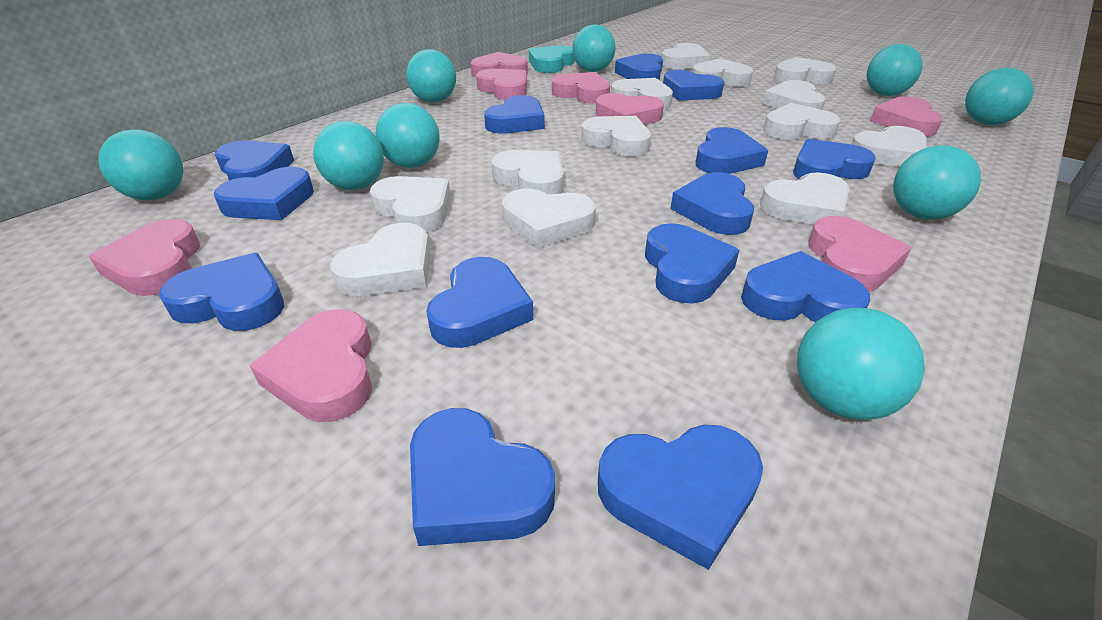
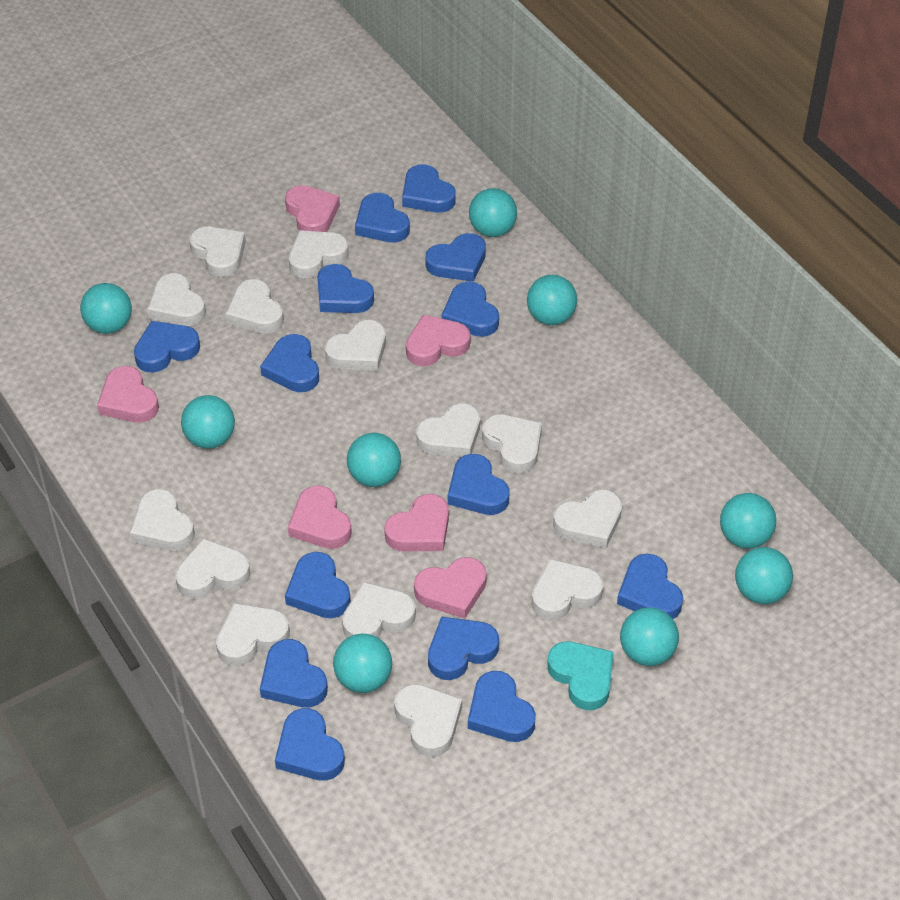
pink heart: [89,219,200,296] [249,309,372,422] [471,52,528,78] [476,69,527,100] [552,72,610,104] [596,93,664,125] [808,216,911,292] [870,96,943,137] = 8 -> [97,366,159,423] [285,185,340,232] [288,485,352,549] [384,494,449,551] [406,315,470,366] [414,557,487,619] = 6
white heart: [330,223,430,296] [370,176,451,233] [491,150,564,194] [502,189,596,248] [581,116,651,156] [611,78,673,110] [661,43,710,69] [692,58,753,87] [760,172,849,225] [763,80,825,110] [763,103,841,140] [774,57,837,84] [852,126,927,167] = 13 -> [130,489,195,551] [147,273,206,326] [176,538,250,599] [189,227,246,277] [216,603,290,666] [225,279,284,333] [289,230,349,278] [325,320,386,371] [342,582,416,638] [394,684,462,757] [416,403,480,457] [482,414,542,473] [531,559,603,620] [553,489,622,548] = 14

